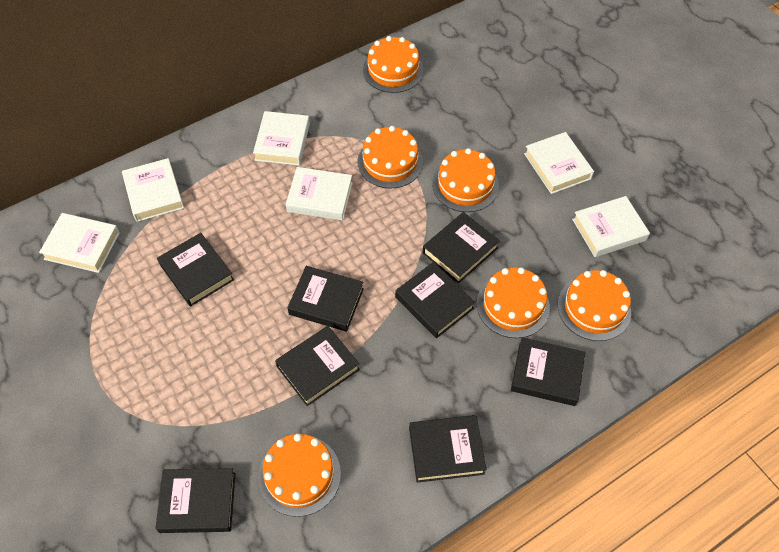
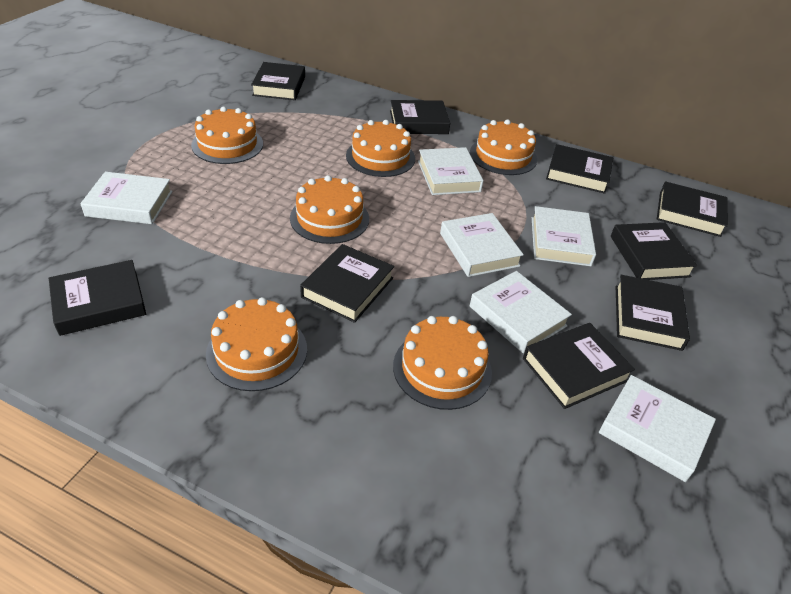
black book: [155,468,235,533] [157,233,234,307] [275,326,360,406] [287,266,364,332] [395,262,475,338] [409,415,487,483] [423,212,500,283] [511,338,585,406] = 8 -> [49,260,146,336] [251,62,305,100] [300,244,394,323] [390,100,450,134] [523,323,635,409] [546,144,613,194] [611,222,697,280] [616,275,690,351] [657,181,728,237] = 9

